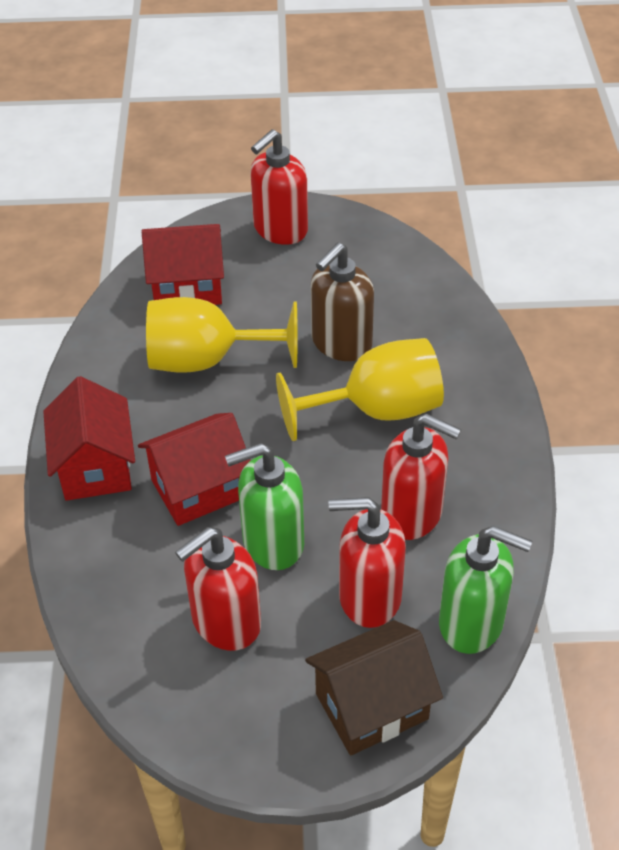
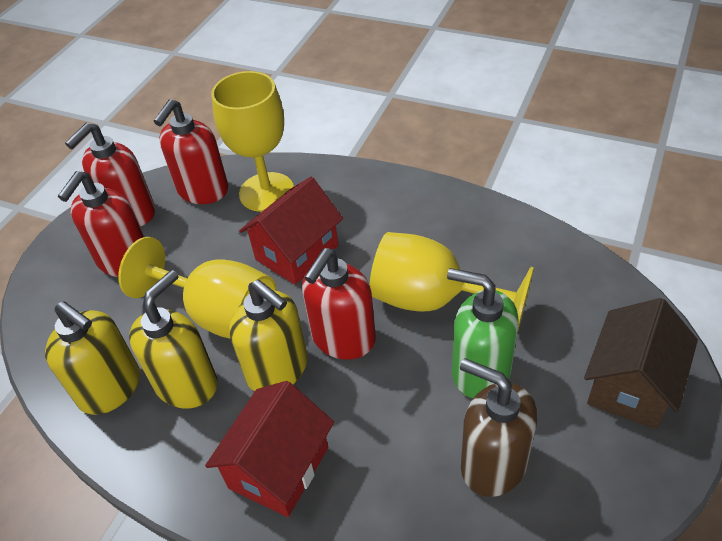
green soap dispenser: [225,443,304,570] [439,526,532,654] = 2 -> [447,268,519,398] = 1
red house: [43,376,135,501] [138,413,251,526] [142,224,224,305] = 3 -> [205,381,334,517] [239,177,343,285] = 2
yellow goblet: [146,297,298,373] [276,338,444,441] = 2 -> [118,237,277,339] [211,71,294,212] [370,232,534,333] = 3
yellow soap dispenser: none = 0 -> [45,301,140,415] [129,270,218,408] [229,280,308,391] = 3

